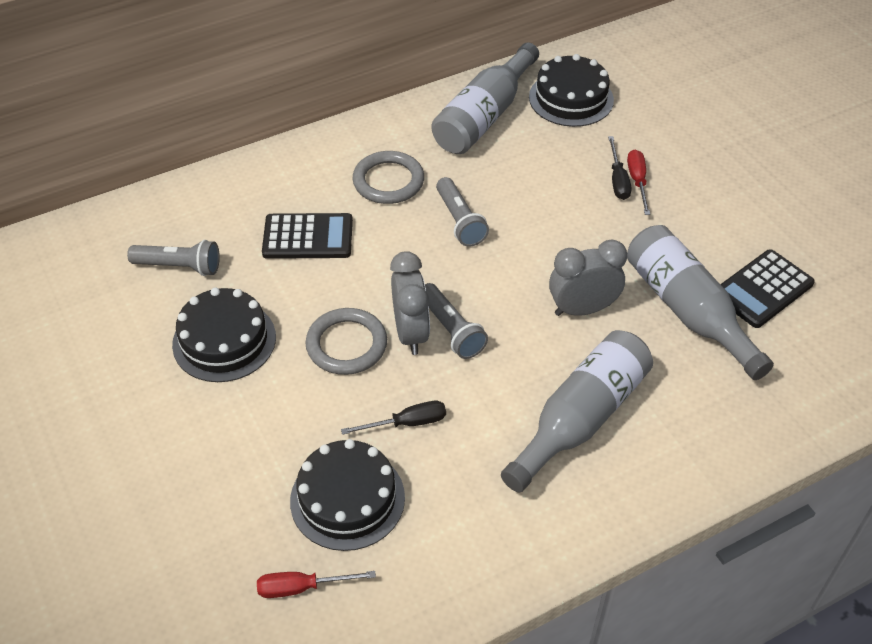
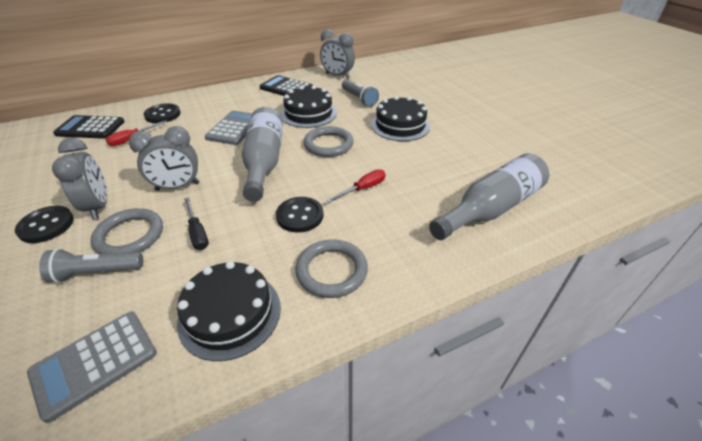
black button: none = 0 -> [15,206,74,243] [144,103,181,123] [276,197,324,233] = 3
black screwdriver: [341,401,446,435] [608,136,631,200] = 2 -> [184,198,209,250] = 1
grey bottle: [432,42,539,154] [501,330,653,492] [627,225,774,380] = 3 -> [242,107,283,202] [429,153,549,240] = 2
grey calculator: none = 0 -> [27,312,157,423] [205,111,252,145] = 2
grey clock: [390,251,430,355] [549,240,627,316] = 2 -> [52,138,107,219] [129,126,199,191] [320,29,355,79] = 3
grey flashlight: [127,240,220,276] [425,283,488,359] [436,177,489,247] = 3 -> [39,248,143,283] [342,80,379,107] = 2
grey ring: [305,308,387,375] [352,151,424,204] = 2 -> [90,208,163,254] [295,239,368,298] [304,126,354,157] = 3

